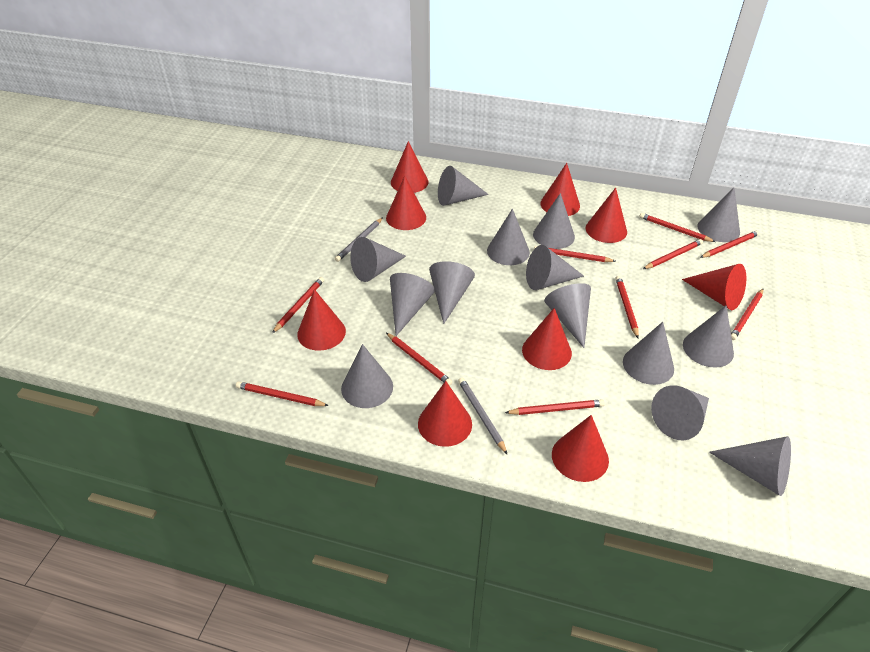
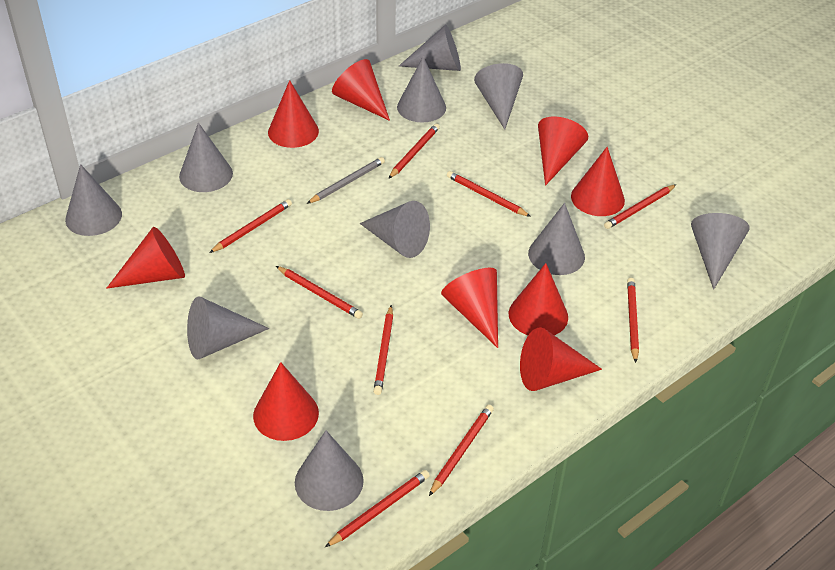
grey cone: [341,344,393,408] [350,237,406,282] [390,273,435,336] [429,261,475,324] [438,166,489,206] [487,209,530,265] [526,245,584,290] [533,193,575,249] [544,283,591,348] [623,322,674,385] [651,385,709,440] [683,305,734,368] [697,187,740,242] [709,436,791,496] = 14 -> [65,164,122,236] [179,123,233,192] [187,296,269,360] [295,431,364,511] [360,201,430,258] [397,57,446,123] [399,25,461,71] [474,63,523,129] [528,203,585,275] [691,213,750,290] = 10
grey pencil: [335,217,383,262] [458,378,508,455] = 2 -> [307,157,385,204] = 1
red pencil: [236,382,329,406] [272,277,324,333] [386,333,452,386] [505,399,605,415] [534,246,615,262] [616,276,639,338] [640,213,715,242] [643,239,703,269] [700,230,760,258] [731,289,763,340] = 10 -> [209,199,292,253] [276,266,363,319] [325,470,430,547] [373,305,393,395] [388,124,440,179] [429,405,494,496] [447,171,531,217] [604,184,676,229] [627,278,639,363] = 9

